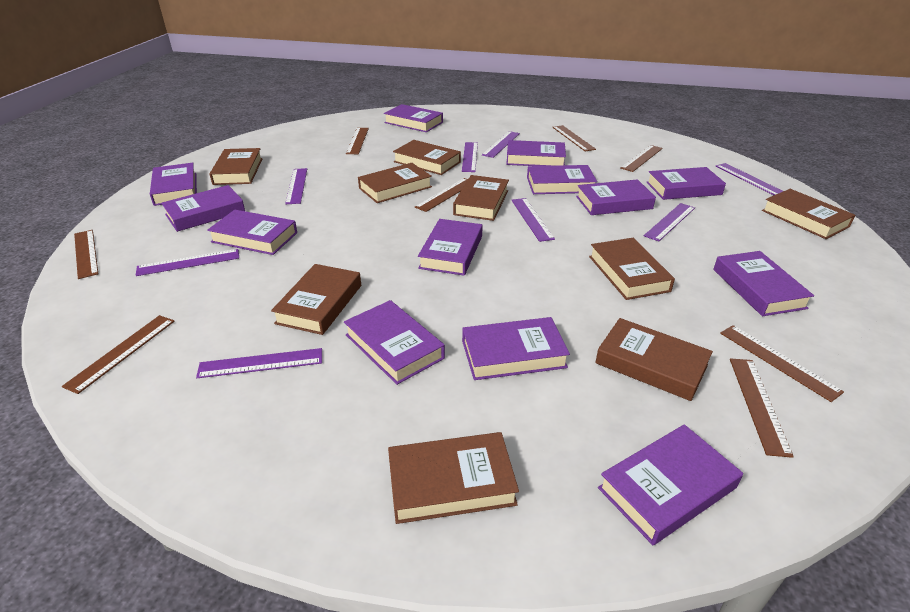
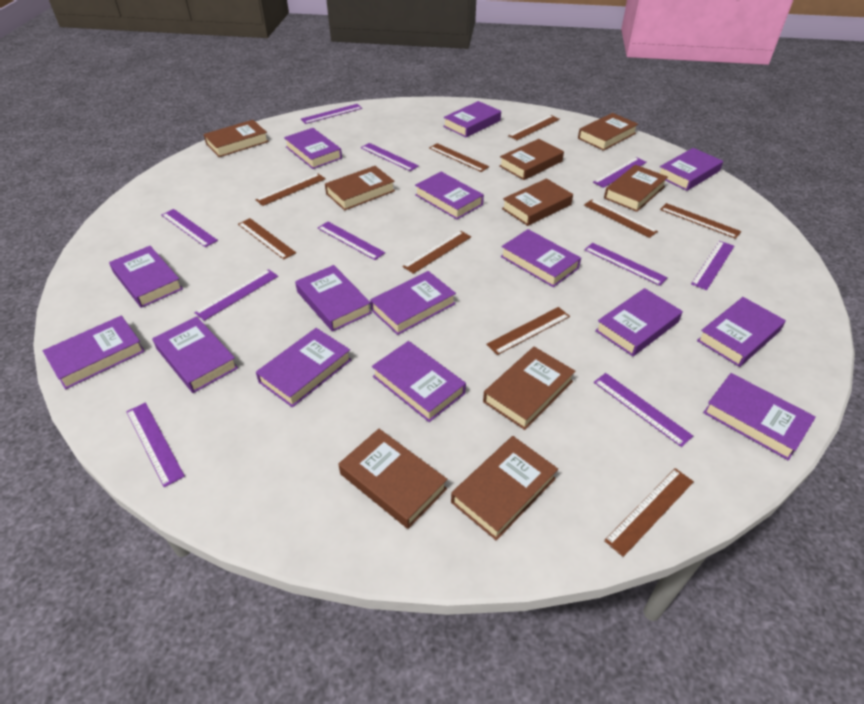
brown ruler: [62,315,175,394] [74,230,98,279] [346,128,369,154] [415,178,468,212] [552,125,596,151] [620,145,663,172] [720,325,844,402] [730,358,794,458] = 8 -> [238,218,296,260] [256,174,326,206] [403,231,471,274] [429,143,489,172] [486,307,570,355] [508,115,560,140] [584,199,658,238] [604,468,694,557] [660,203,741,239] = 9
purple book: [150,163,197,206] [161,185,245,232] [207,210,297,255] [344,300,445,385] [384,104,443,132] [418,219,482,276] [462,317,570,380] [506,140,566,166] [527,165,597,194] [576,179,656,215] [598,424,743,545] [646,167,726,200] [713,251,814,316] = 13 -> [43,316,145,389] [109,246,183,308] [152,316,238,393] [256,328,351,407] [284,128,342,169] [295,265,372,332] [370,271,456,335] [372,341,466,422] [415,172,484,220] [443,101,501,137] [501,229,581,287] [595,288,683,356] [660,148,723,191] [697,297,786,367] [703,373,816,460] = 15
purple ruler: [136,249,239,276] [196,348,322,378] [285,168,307,204] [462,142,478,172] [482,131,520,158] [512,198,555,242] [644,203,695,241] [716,163,783,195] = 8 -> [126,403,185,487] [162,209,218,247] [194,269,278,321] [301,104,362,124] [317,222,385,260] [361,143,419,171] [584,243,668,286] [593,157,647,188] [594,373,693,447] [691,241,734,290] = 10

